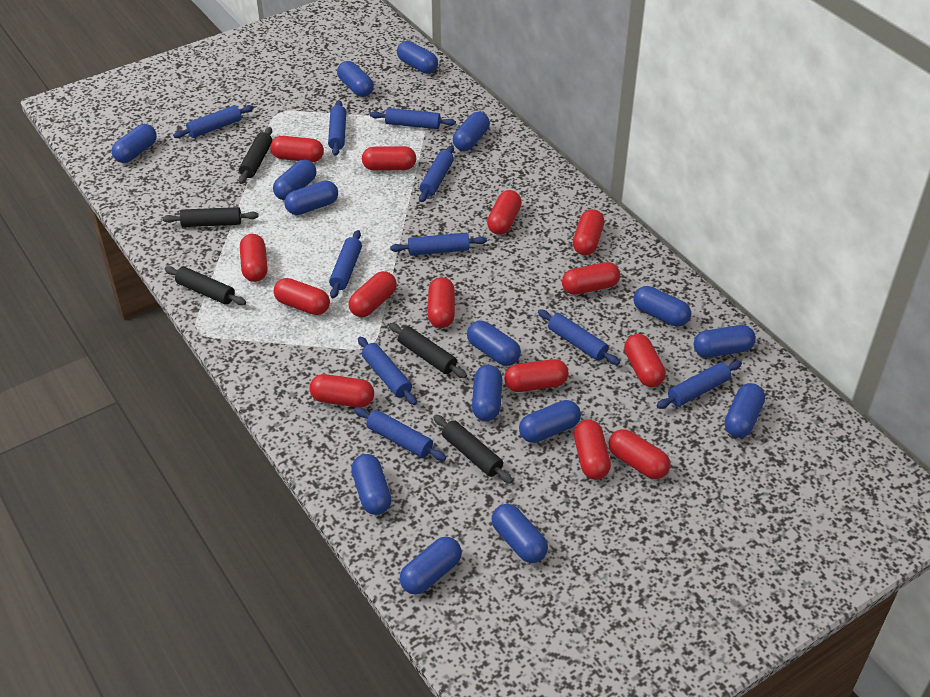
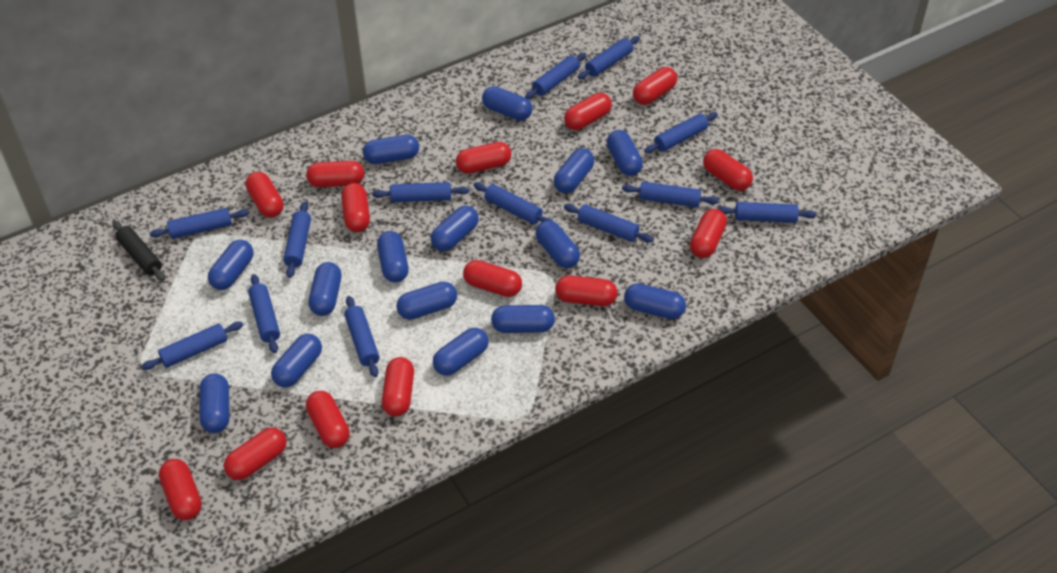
black rolling pin: [163,207,259,227] [164,266,246,305] [239,127,272,184] [389,323,467,378] [433,415,513,483] = 5 -> [113,221,165,281] = 1
blue rolling pin: [173,105,254,138] [328,100,346,156] [329,230,362,298] [354,407,446,461] [358,337,417,405] [370,108,456,129] [390,233,487,256] [419,145,454,202] [538,309,620,365] [656,361,742,409] = 10 -> [141,322,243,370] [150,208,249,239] [248,274,280,353] [283,202,311,278] [344,296,380,377] [372,182,469,202] [473,182,552,225] [525,52,586,99] [564,204,654,243] [578,36,640,79] [622,182,719,207] [644,112,718,153] [717,202,817,223] = 13

